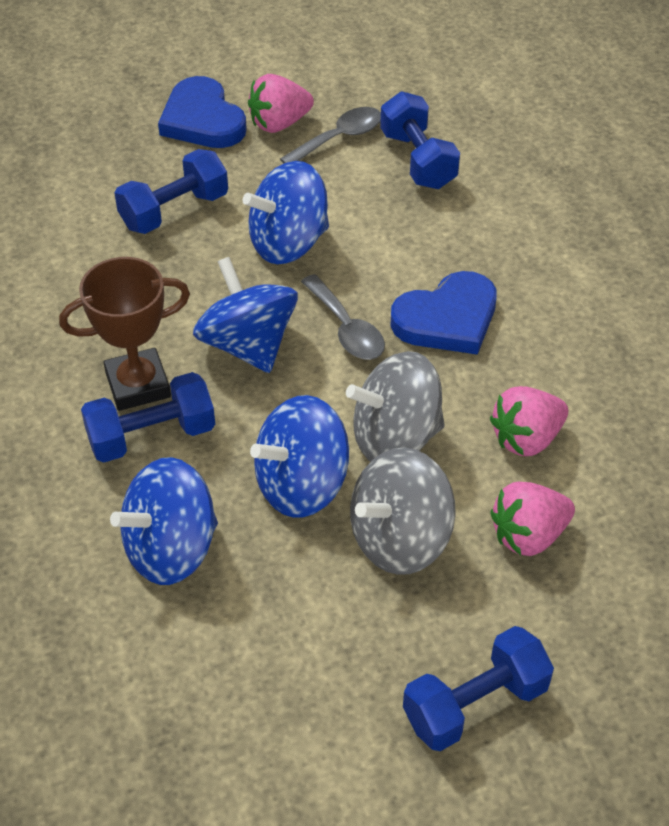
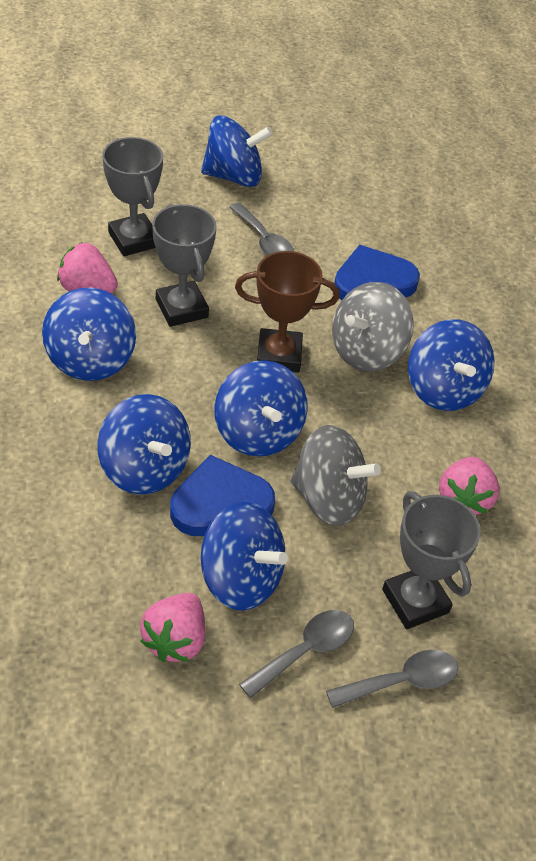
blue dumbbell: [81,372,215,463] [115,149,228,234] [380,91,460,189] [403,626,554,751] = 4 -> none = 0
blue spinning top: [110,457,218,585] [193,257,298,373] [243,161,329,264] [250,395,349,518] = 4 -> [42,288,136,381] [97,394,191,495] [201,115,272,187] [201,502,288,610] [214,360,308,457] [408,319,494,411] = 6
grey spoon: [280,107,381,164] [301,274,385,360] = 2 -> [229,203,294,256] [239,610,354,698] [326,650,458,708] = 3
grey trophy: none = 0 -> [102,137,163,256] [152,204,216,327] [382,491,480,629] = 3

